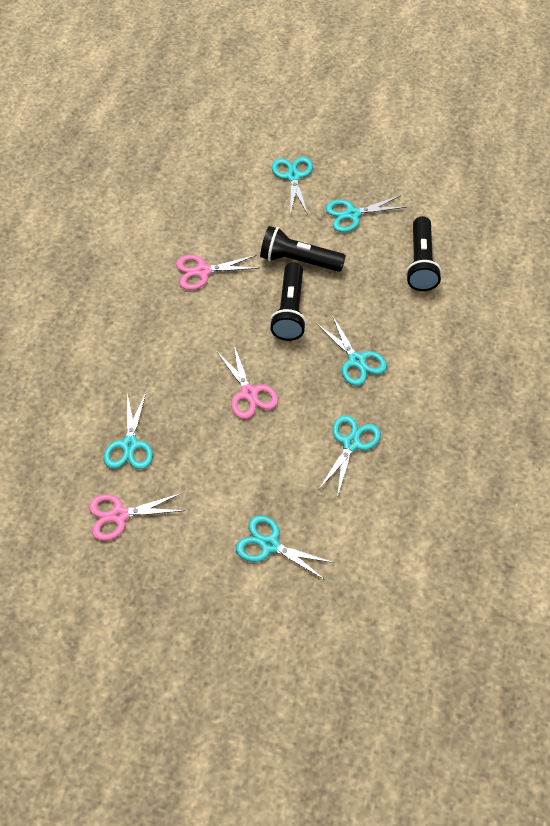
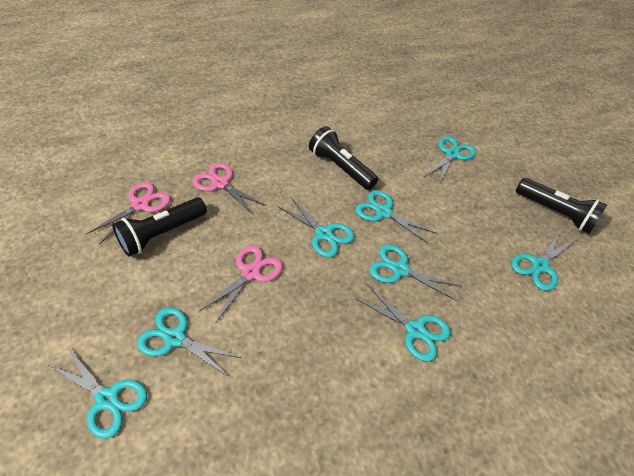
turquoise scissors: [103,393,153,469] [236,515,334,580] [272,157,313,215] [317,315,387,386] [319,415,381,498] [326,195,406,232] = 6 -> [47,348,147,439] [137,307,241,377] [278,196,354,258] [355,190,437,244] [356,285,451,361] [370,244,462,301] [424,136,476,184] [511,230,577,291] = 8

